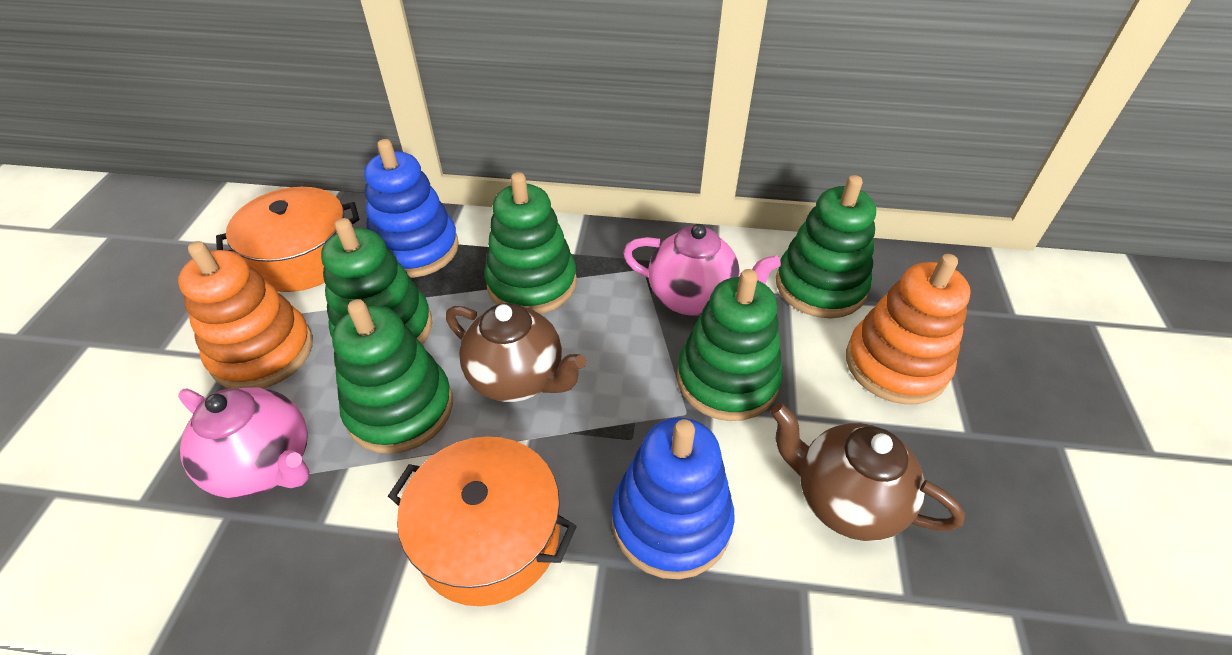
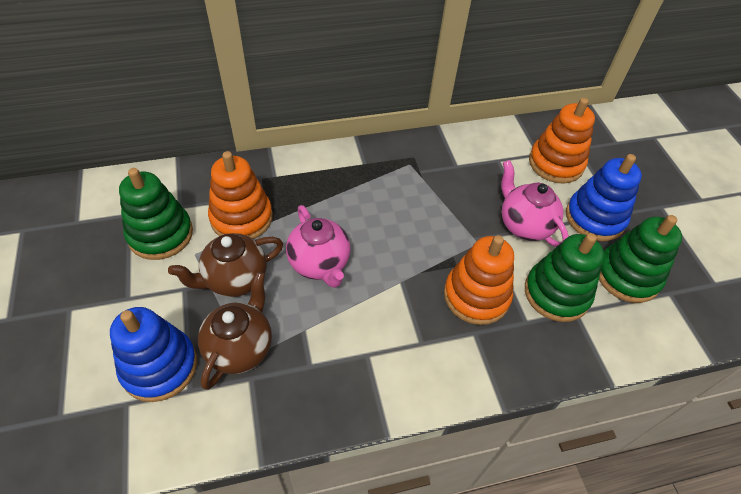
green stacking toy: [321,218,432,344] [332,299,453,454] [484,172,577,314] [677,269,783,421] [776,175,876,318] = 5 -> [119,168,193,260] [525,233,604,322] [599,215,682,303] = 3
orange pot: [216,187,359,292] [388,436,577,606] = 2 -> none = 0
orange stacking toy: [178,241,313,389] [846,254,971,405] = 2 -> [208,151,273,239] [444,235,514,325] [529,98,595,184] = 3

